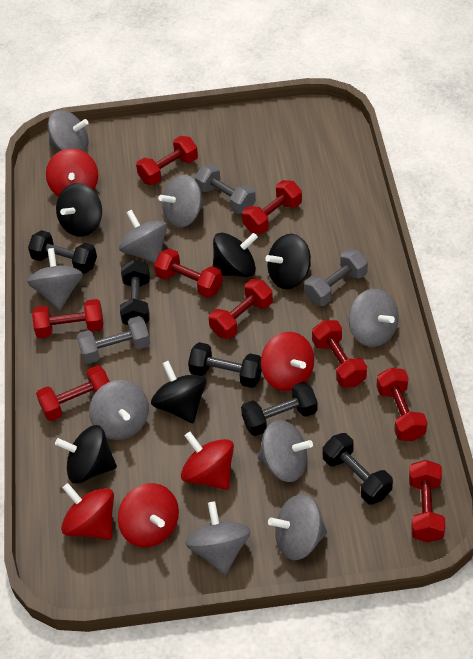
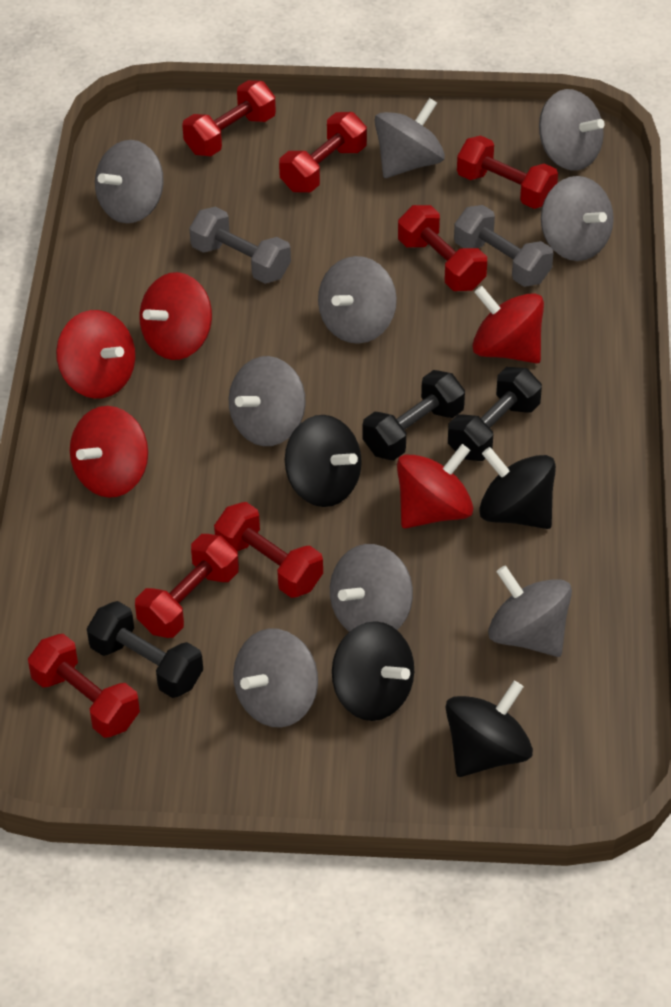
black dumbbell: [28,230,97,274] [120,260,150,325] [188,342,262,388] [241,382,317,436] [323,433,393,505] = 5 -> [87,601,203,698] [363,370,465,460] [448,367,542,461] = 3
black spinning top: [55,425,117,484] [56,183,102,237] [151,361,207,423] [213,233,258,277] [265,234,311,289] = 5 -> [285,415,362,507] [332,621,414,721] [445,681,533,777] [479,447,556,529] = 4
grey dumbbell: [77,316,150,364] [195,164,256,214] [304,249,368,306] = 3 -> [189,207,291,284] [454,205,553,287] = 2
red dumbbell: [32,299,103,338] [36,365,110,421] [136,136,198,185] [154,248,223,298] [209,279,273,339] [242,180,302,234] [312,320,367,387] [376,368,428,441] [409,460,446,542] = 9 -> [28,634,140,738] [135,534,239,638] [182,80,276,156] [214,502,323,598] [279,112,367,193] [398,205,487,291] [457,135,558,209] = 7

